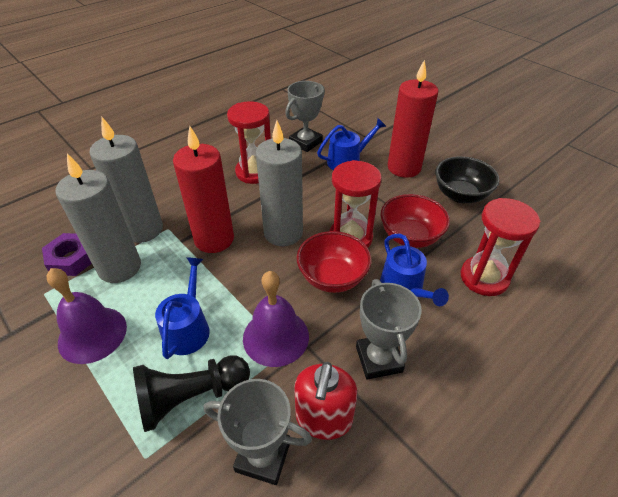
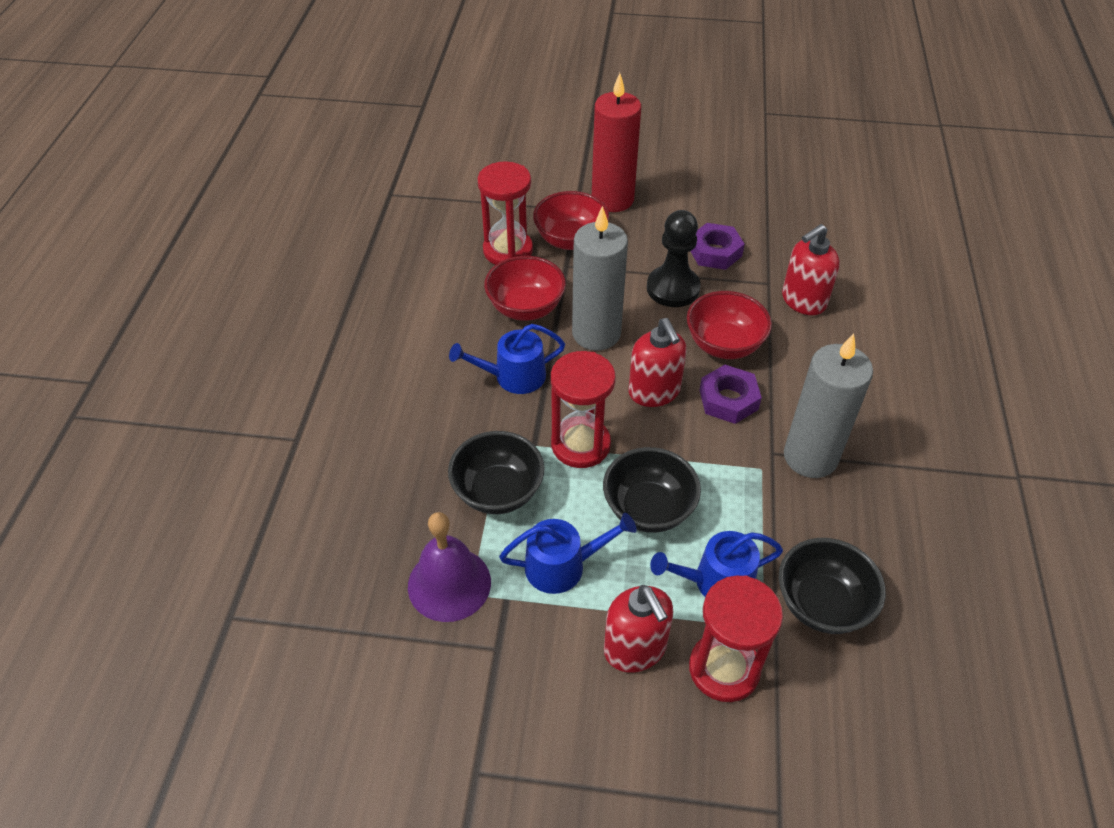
black bowl: [435,156,500,203] = 1 -> [448,431,545,514] [603,447,701,533] [779,538,886,634] = 3
grey candle: [55,153,141,283] [89,117,163,243] [256,120,303,246] = 3 -> [572,206,628,351] [784,333,873,478] = 2
grey trophy: [204,379,312,485] [285,81,325,152] [356,279,422,380] = 3 -> none = 0
purple bell: [46,268,127,364] [243,271,309,367] = 2 -> [408,512,491,622] = 1
purple nut: [42,233,92,276] = 1 -> [690,223,745,270] [700,365,762,424] = 2
red bowl: [297,231,372,293] [381,194,450,248] = 2 -> [484,256,566,321] [533,191,609,250] [687,291,772,359] = 3
red candle: [173,126,234,253] [388,60,438,178] = 2 -> [592,73,641,212] = 1
red soap dispenser: [294,362,357,440] = 1 -> [604,585,674,673] [629,318,687,407] [782,224,840,315] = 3

